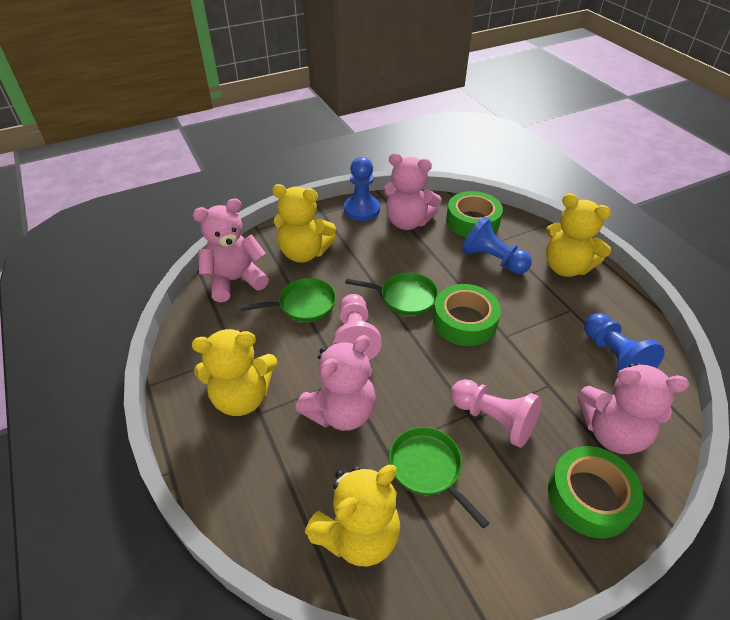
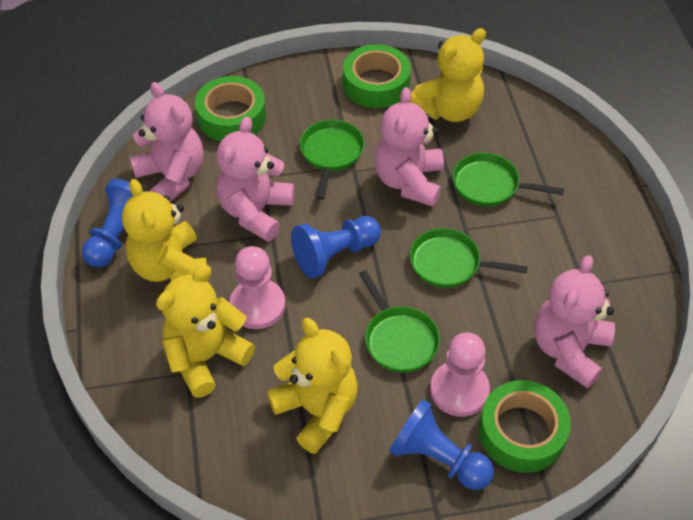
green pan: [240,278,336,322] [345,272,438,316] [389,427,489,528] = 3 -> [300,120,364,200] [359,270,440,373] [410,228,528,288] [453,153,564,206] = 4

